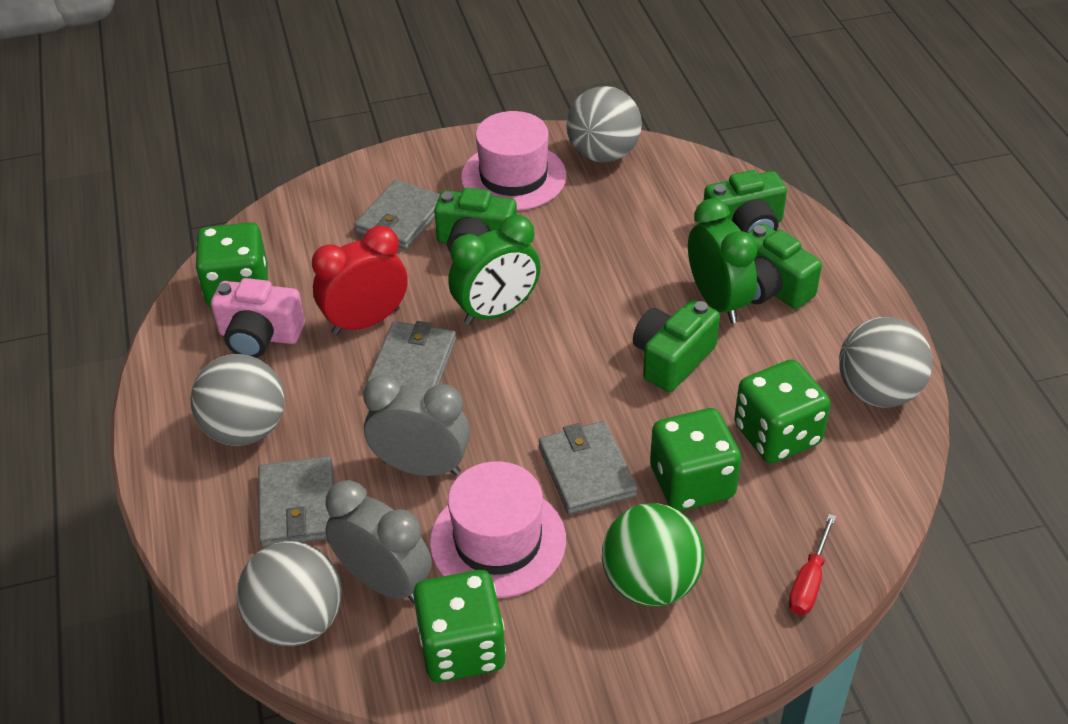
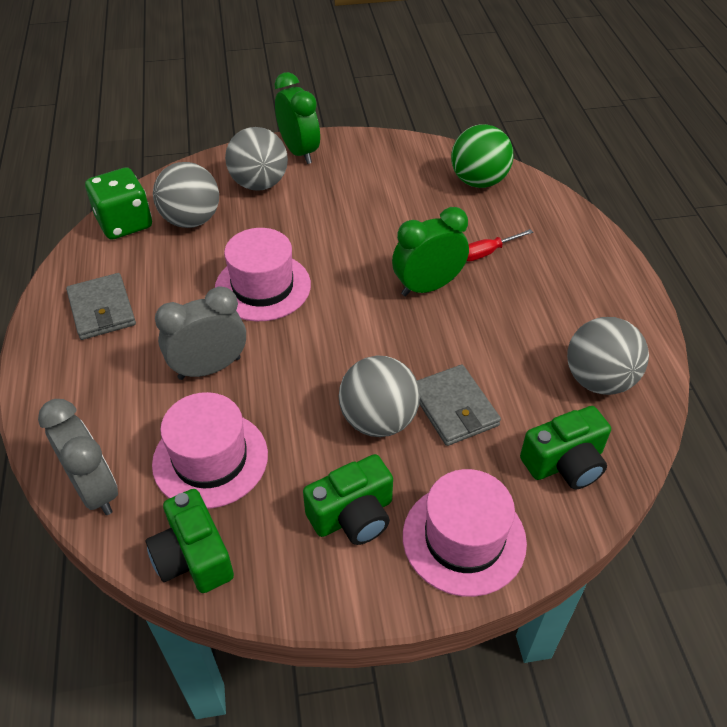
green camera: [434,188,517,253] [633,299,720,392] [704,170,787,233] [748,224,822,309] = 4 -> [146,489,234,593] [303,454,393,545] [520,406,611,489] = 3
green dice: [195,222,268,308] [413,570,506,682] [650,408,741,511] [734,359,831,463] = 4 -> [85,168,152,240] = 1
grey wallet: [258,456,334,547] [355,180,440,250] [367,321,456,389] [539,421,638,515] = 4 -> [66,273,136,340] [417,365,501,446] = 2
pink camera: [211,278,305,358] = 1 -> none = 0
pink hat: [430,461,566,598] [461,111,566,211] = 2 -> [152,392,268,509] [215,228,311,321] [403,469,527,597] = 3
red clock: [312,226,408,335] = 1 -> none = 0

